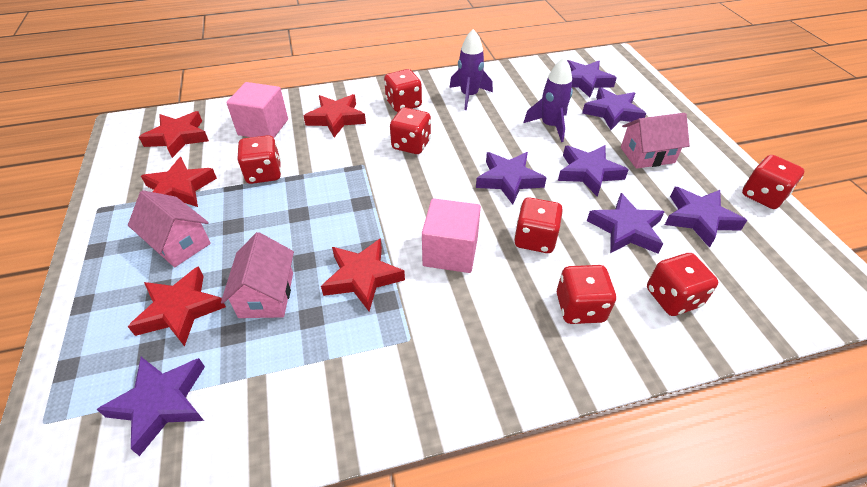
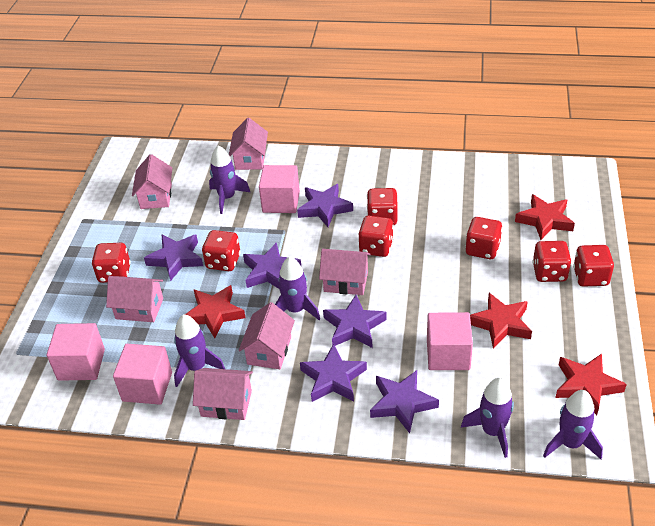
pink cube: [226,82,288,138] [422,198,481,273] = 2 -> [47,323,105,381] [113,344,172,405] [259,165,300,213] [427,312,473,370] = 4
pink house: [128,190,211,267] [221,232,294,318] [621,113,690,169] = 3 -> [106,276,163,322] [132,154,172,209] [193,368,253,420] [229,118,268,170] [239,302,295,369] [319,249,371,295] = 6
purple rocket: [449,29,493,110] [524,57,573,142] = 2 -> [174,314,225,387] [209,145,250,214] [275,256,320,320] [461,378,514,458] [543,390,603,459] = 5
purple star: [96,357,205,456] [476,152,546,205] [558,145,628,197] [567,60,617,98] [582,87,646,130] [587,193,665,254] [665,187,747,248] = 7 -> [144,235,203,281] [243,243,301,289] [297,184,353,227] [300,344,367,402] [323,295,386,348] [370,370,439,433] = 6
red star: [128,266,226,347] [139,111,209,158] [141,157,217,207] [304,94,366,137] [321,238,405,311] = 5 -> [185,285,246,338] [470,293,532,348] [515,194,575,240] [555,354,627,415] = 4

